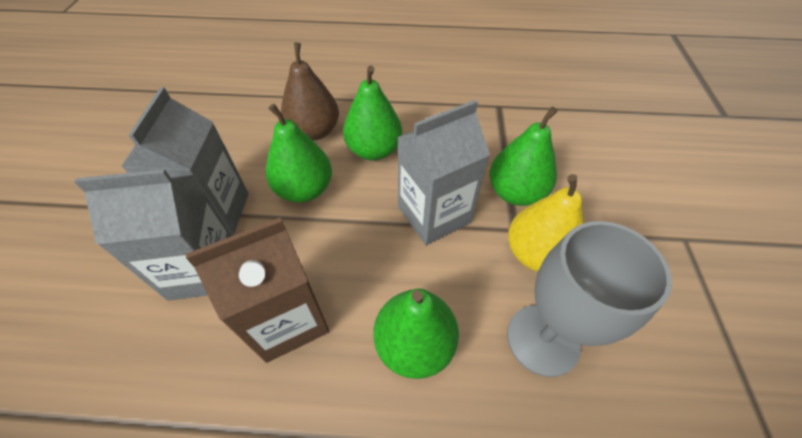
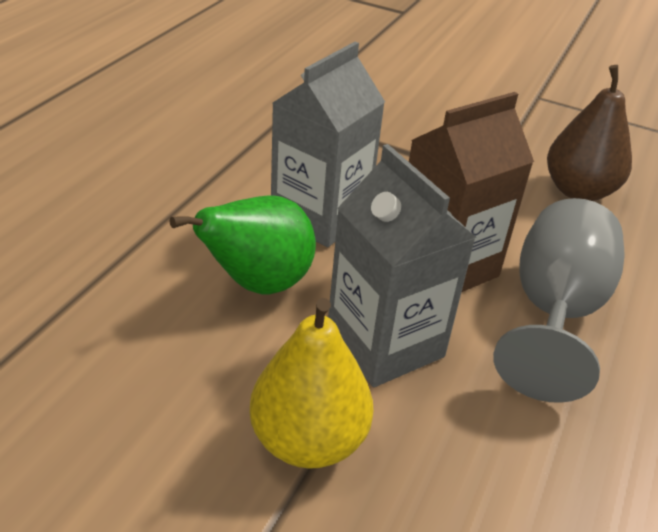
green pear: [266,104,332,203] [343,66,402,161] [373,288,459,379] [489,107,558,206] = 4 -> [169,195,316,294] = 1
grey carton: [74,169,232,301] [121,87,249,236] [397,100,490,245] = 3 -> [271,42,385,247] [328,144,476,387] = 2

